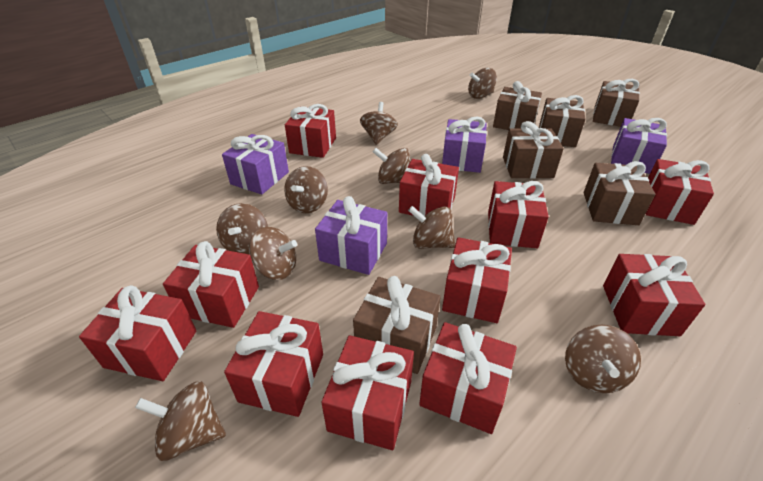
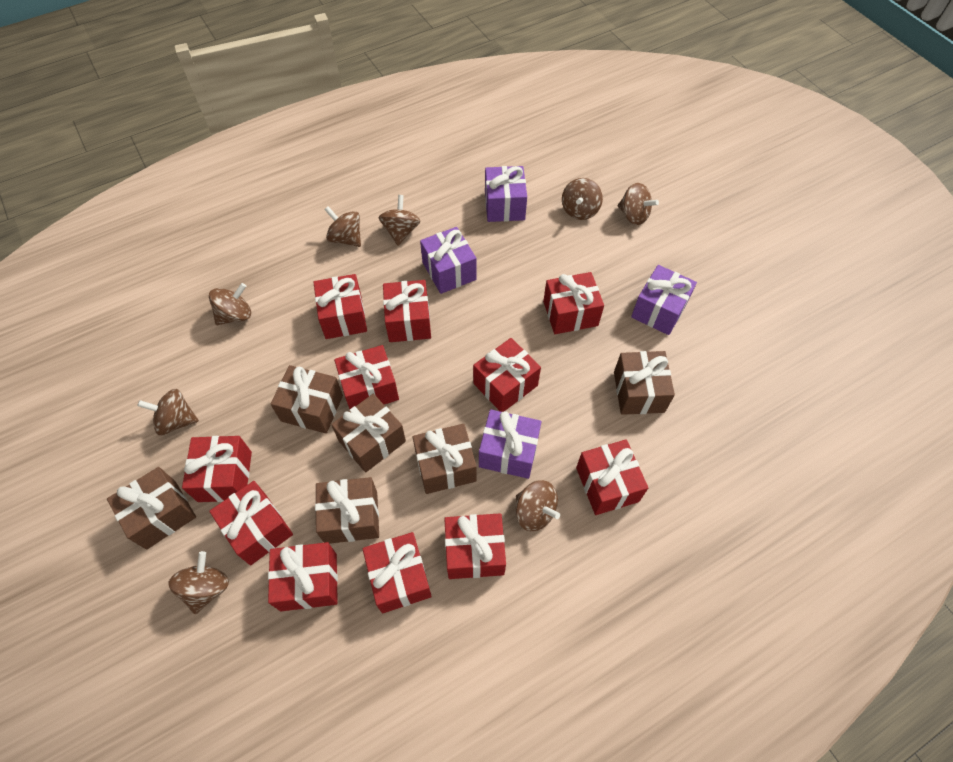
brown spinning top: [135,381,226,461] [216,203,268,255] [249,227,297,280] [284,166,328,213] [360,102,398,145] [373,148,410,184] [408,206,455,249] [468,68,497,99] [565,325,641,393] = 9 -> [137,389,199,435] [169,551,229,614] [209,283,251,325] [324,206,361,247] [379,195,420,246] [516,480,560,531] [562,178,603,220] [618,183,659,225] = 8

